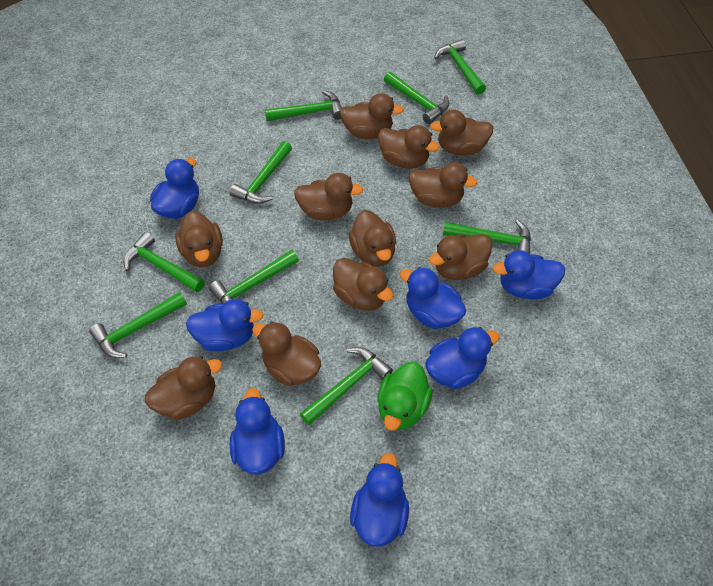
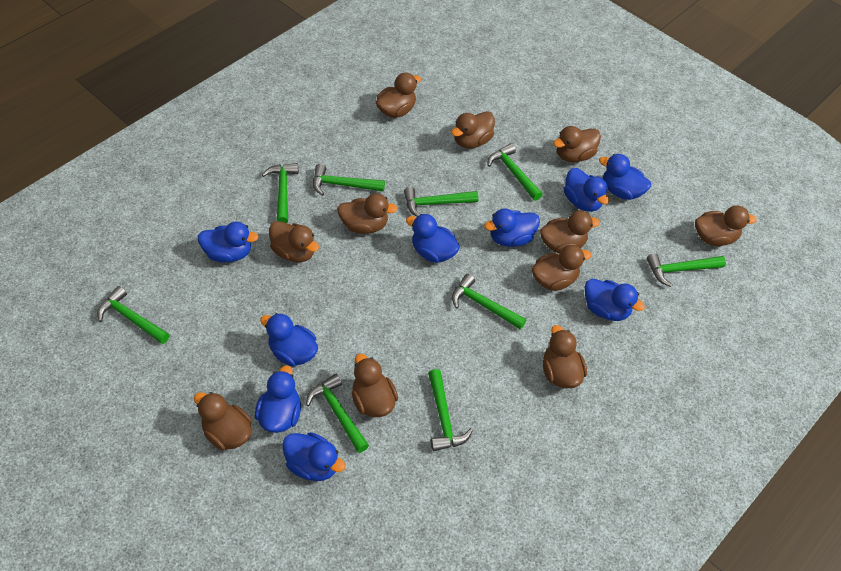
blue duck: [150,158,199,219] [186,299,264,352] [230,388,285,475] [350,453,409,547] [400,267,467,329] [425,327,500,389] [493,250,565,299] = 7 -> [198,222,259,263] [255,365,301,433] [260,313,318,366] [282,432,345,481] [406,214,460,263] [484,208,540,247] [563,168,609,212] [585,279,645,321] [599,154,651,200] = 9
green duck: [377,362,433,431] = 1 -> none = 0

